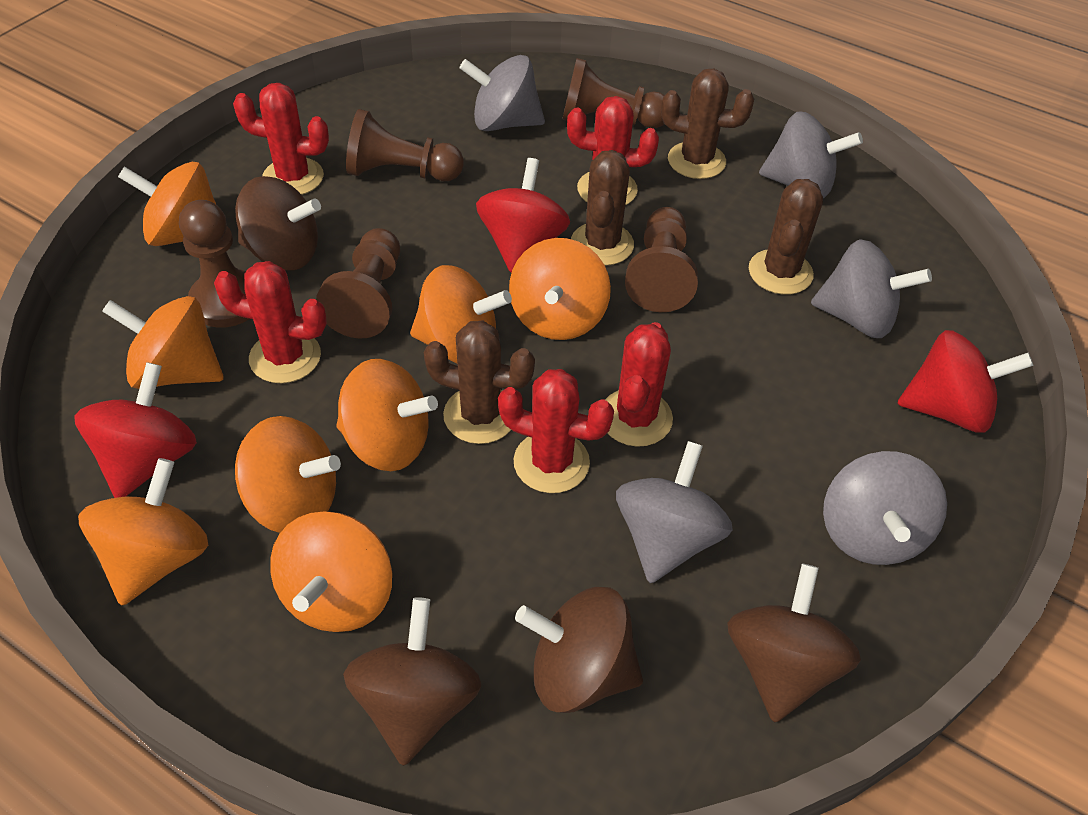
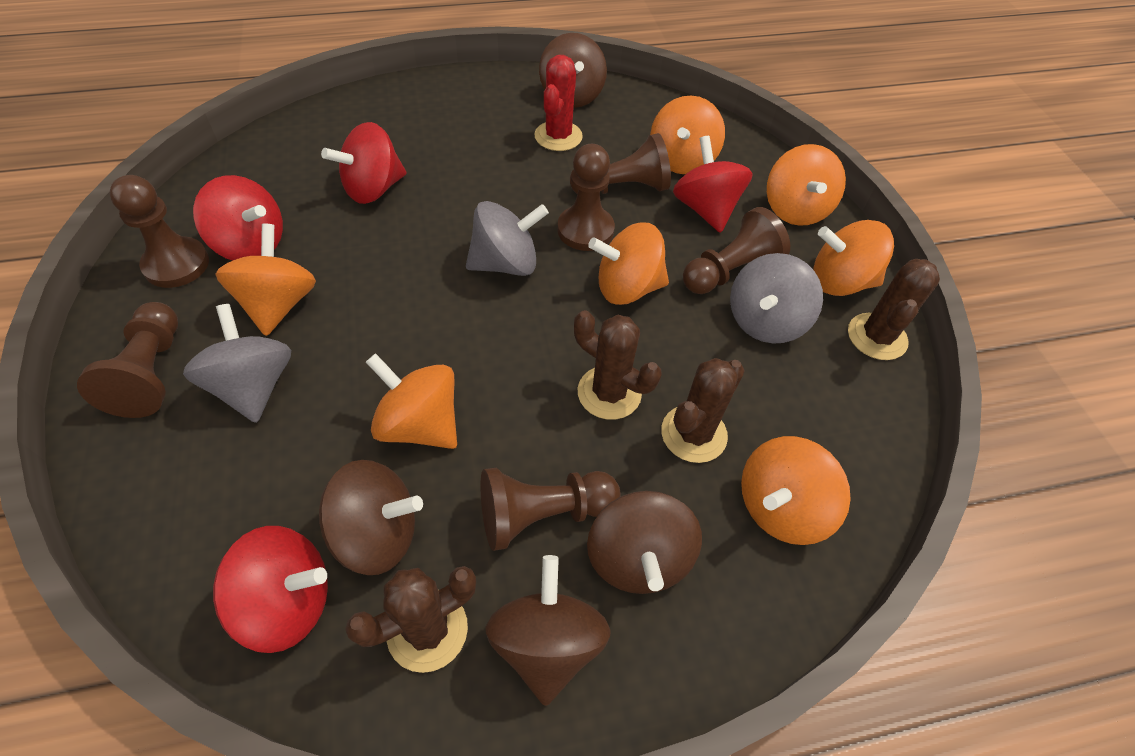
brown pawn: [179,200,249,328] [316,228,400,339] [346,109,464,181] [562,58,664,128] [625,207,698,312] = 5 -> [77,302,178,418] [109,175,209,288] [480,468,621,551] [557,144,615,251] [570,133,671,194] [683,207,790,294] = 6
grey spinning top: [459,55,545,131] [616,441,733,583] [759,111,863,198] [811,239,932,338] [823,451,947,565] = 5 -> [183,304,291,423] [466,201,549,276] [730,253,823,344] = 3
orange spinning top: [78,458,208,606] [102,296,224,389] [118,162,216,246] [235,416,341,533] [270,511,392,632] [336,359,438,471] [410,265,512,364] [509,238,611,340] = 8 -> [215,223,316,336] [366,353,457,449] [588,222,669,305] [650,95,725,174] [741,436,851,545] [767,144,846,226] [813,220,894,296] = 7
red cactus: [214,261,327,383] [233,83,329,195] [498,369,614,493] [567,96,659,205] [605,322,673,447] = 5 -> [534,55,583,151] = 1
red spinning top: [74,362,197,498] [476,158,570,273] [897,330,1034,433] = 3 -> [193,175,283,261] [213,526,328,653] [321,122,406,204] [673,136,753,233] = 4

